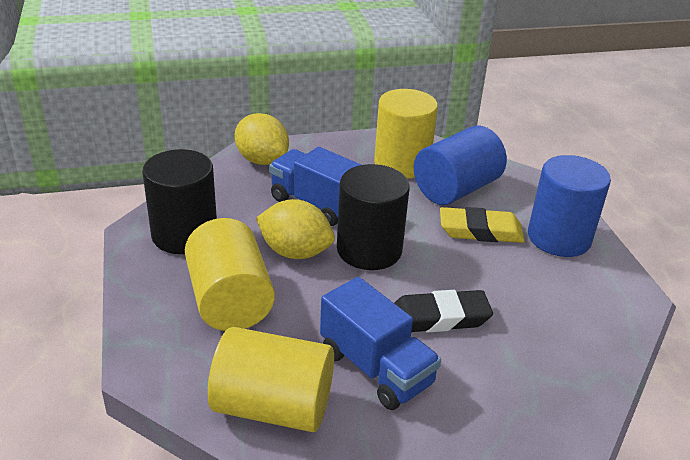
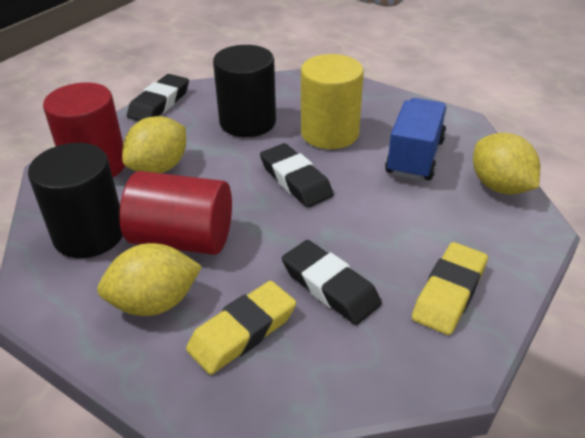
black eraser: [394,290,493,333] = 1 -> [127,74,189,121] [260,143,334,208] [282,240,382,325] = 3
blue cylinder: [414,126,507,205] [528,155,611,257] = 2 -> none = 0
blue truck: [269,147,361,226] [320,277,441,410] = 2 -> [385,98,447,181] = 1
red cylinder: none = 0 -> [43,82,125,177] [120,171,232,255] = 2
yellow cylinder: [185,218,275,331] [208,327,334,432] [374,89,438,178] = 3 -> [301,54,364,149] = 1
yellow eraser: [440,207,525,243] = 1 -> [186,281,296,375] [412,242,488,335] = 2
yellow lemon: [235,113,289,165] [256,199,335,259] = 2 -> [97,243,202,316] [122,116,186,173] [473,133,540,195] = 3

